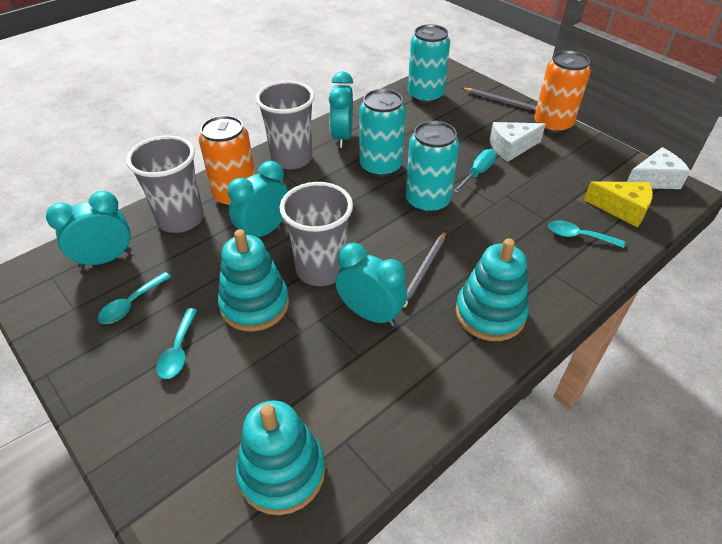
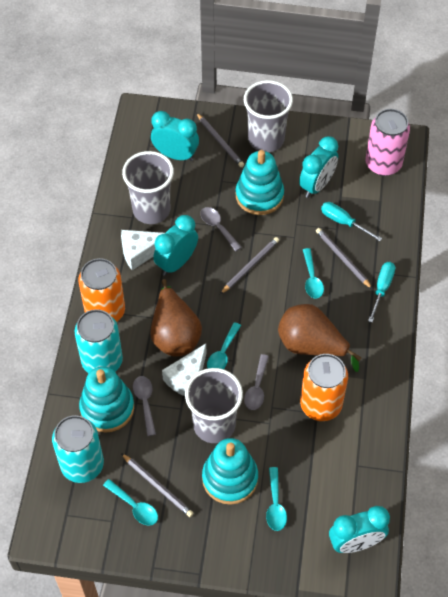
brown pear: none = 0 -> [150,279,202,357] [278,304,361,372] = 2
grey pencil: [403,231,446,307] [462,88,537,112] = 2 -> [121,453,193,517] [196,113,244,167] [220,237,279,294] [316,228,372,289] = 4
grey spoon: none = 0 -> [133,376,156,436] [200,207,242,251] [244,354,269,410] = 3
pink can: none = 0 -> [365,109,410,176] = 1
turquoise can: [360,89,406,177] [406,121,459,213] [408,24,450,103] = 3 -> [52,415,104,483] [75,309,123,373] = 2
turquoise screwdriver: [453,149,497,193] = 1 -> [321,202,382,241] [368,262,395,323] = 2
turquoise spoon: [98,272,171,324] [156,308,197,379] [548,220,625,248] = 3 -> [103,479,158,526] [207,322,241,369] [266,467,287,531] [303,248,324,299] = 4
yellow cheese: [584,181,653,227] = 1 -> none = 0

